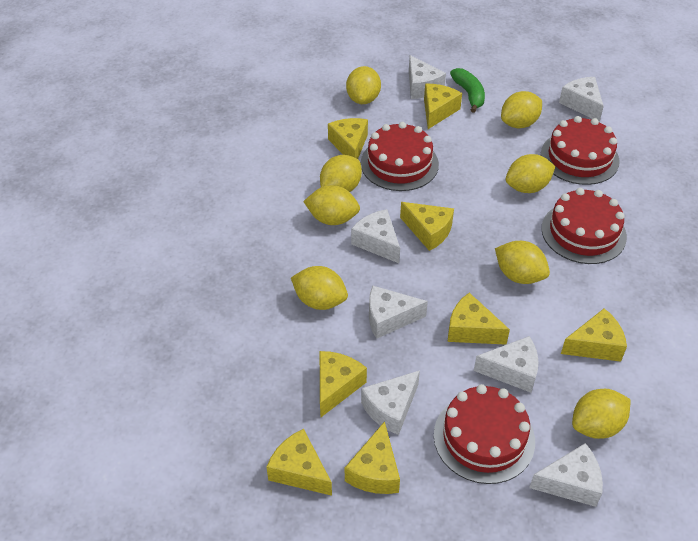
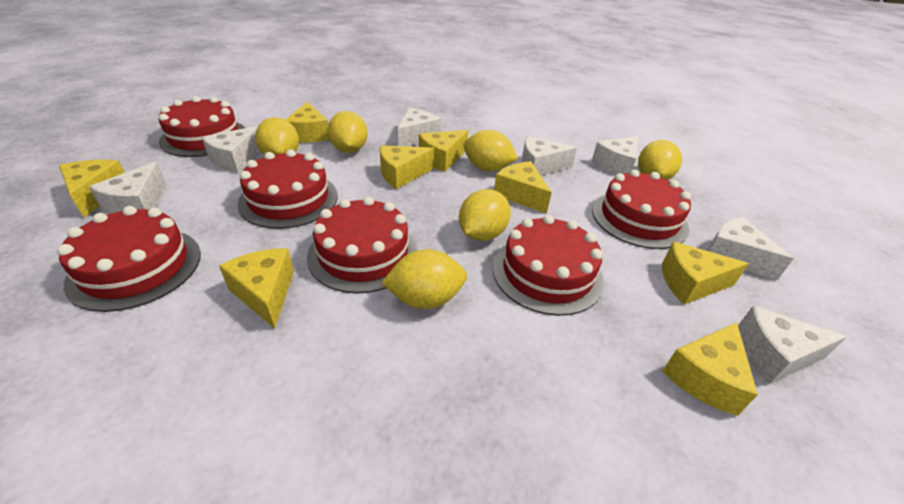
green banana: [450,68,485,113] = 1 -> none = 0
red cake: [361,122,439,191] [434,384,535,484] [541,116,620,185] [542,188,627,264] = 4 -> [57,206,201,312] [159,96,245,157] [237,149,338,229] [307,196,418,294] [493,215,604,316] [592,169,691,249] = 6
yellow lemon: [291,266,348,310] [303,185,360,225] [320,155,362,192] [346,66,381,104] [495,241,550,284] [501,91,542,128] [506,154,555,193] [572,389,630,439] = 8 -> [255,117,299,155] [327,111,368,153] [382,250,467,309] [459,189,511,241] [463,130,518,171] [638,140,682,180] = 6

